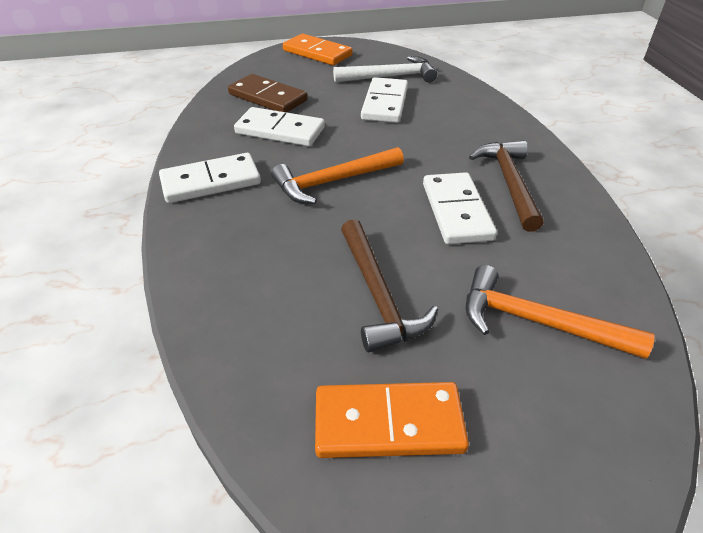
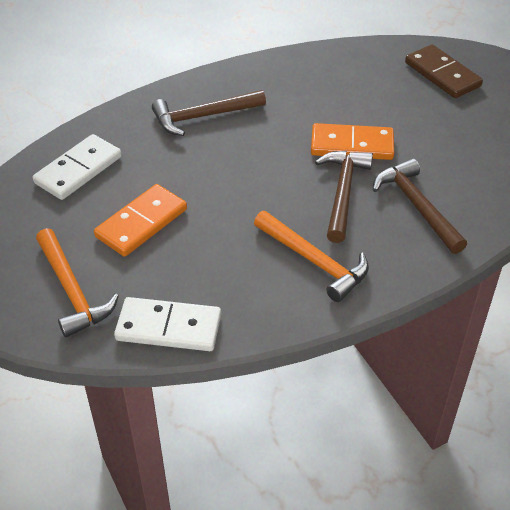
brown hammer: [341,219,438,352] [469,140,544,232] = 2 -> [152,90,266,136] [315,151,373,243] [373,159,467,254] = 3
white domino: [159,153,261,203] [234,107,325,146] [361,77,408,123] [423,172,497,244] = 4 -> [33,134,122,200] [114,297,221,351] = 2
white hammer: [333,56,437,83] = 1 -> none = 0

